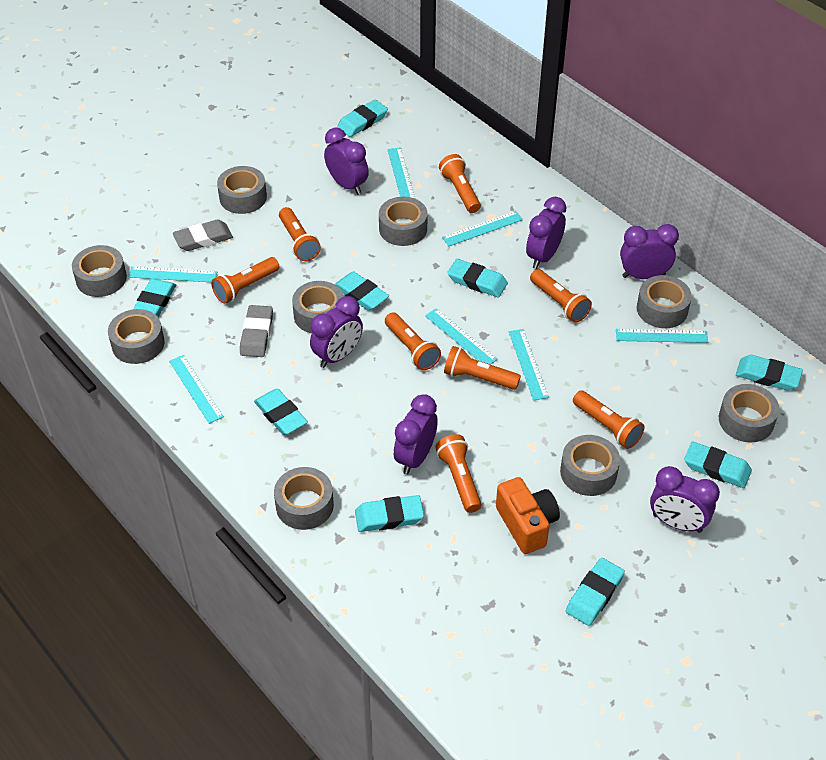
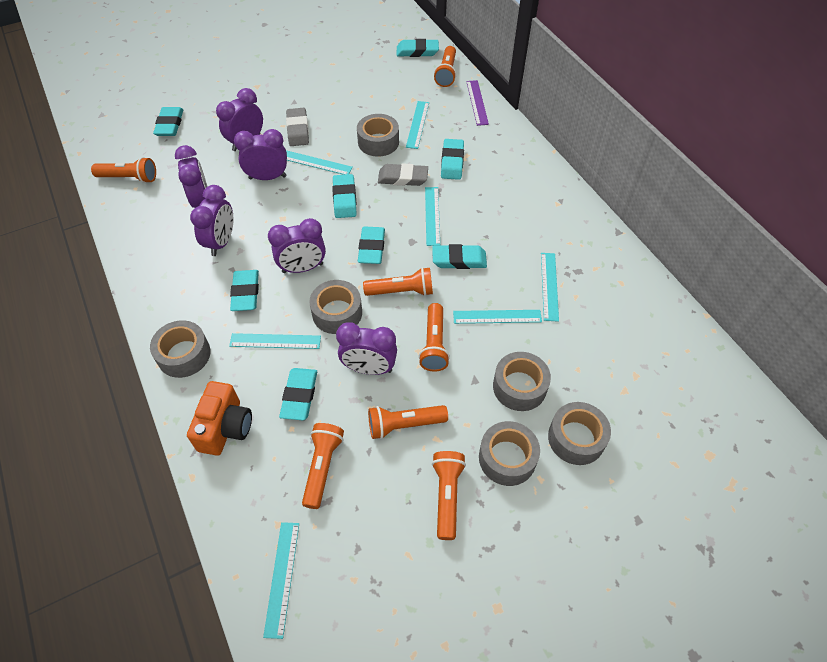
grey tape: [72,245,127,297] [108,309,165,364] [217,166,267,214] [274,467,334,530] [292,281,344,333] [379,197,428,246] [560,435,620,496] [637,275,692,328] [719,384,779,442] = 9 -> [150,320,210,378] [309,280,362,334] [357,114,399,157] [479,421,540,486] [493,352,551,411] [548,402,611,465] = 6
orange flashlight: [211,257,280,304] [279,207,321,261] [385,312,441,370] [435,434,482,513] [439,154,481,213] [444,346,521,390] [530,269,592,323] [573,391,645,449] = 8 -> [91,157,156,183] [302,423,344,509] [363,267,433,296] [368,405,448,439] [419,303,450,372] [432,451,466,540] [434,46,456,87] = 7
purple ruler: none = 0 -> [466,80,489,126] = 1
turquoise eraser: [133,279,176,317] [254,389,308,435] [335,271,389,311] [337,100,388,137] [355,495,424,532] [447,259,508,298] [566,558,625,626] [684,441,752,488] [736,355,803,391] = 9 -> [153,107,183,136] [230,270,259,311] [279,368,317,420] [332,174,357,218] [358,226,385,264] [397,39,439,57] [432,244,487,269] [441,139,464,180] = 8

